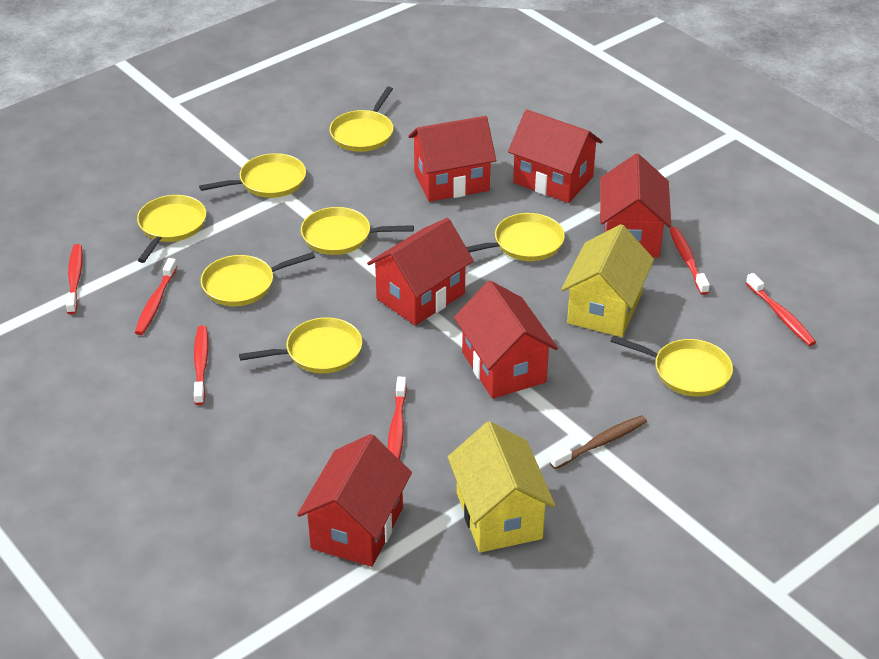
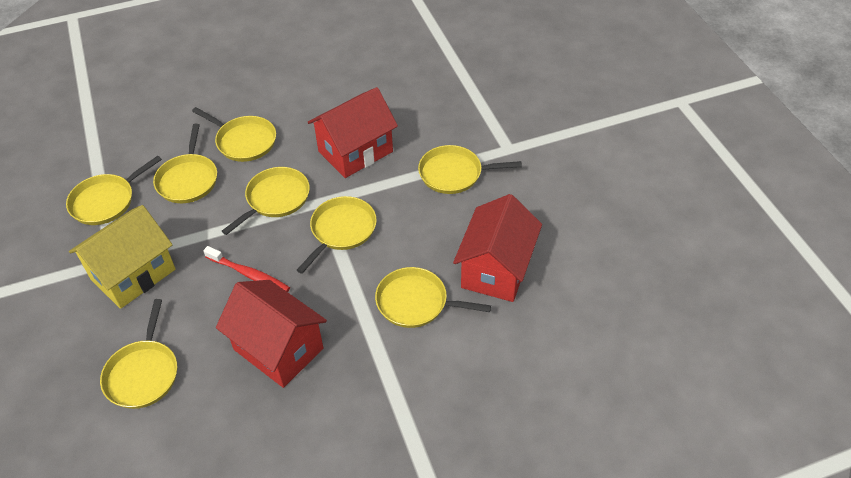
brown toothbrush: [550,415,647,469] = 1 -> none = 0
red house: [297,434,412,567] [367,218,474,326] [408,116,496,202] [454,281,558,399] [508,109,603,203] [600,154,671,258] = 6 -> [216,280,327,388] [308,87,398,178] [453,194,542,302] = 3
red toothbrush: [66,244,83,314] [135,258,177,335] [194,325,209,405] [387,377,407,460] [669,227,710,295] [746,273,816,346] = 6 -> [203,246,290,292] = 1
yellow house: [448,421,555,553] [561,224,654,337] = 2 -> [69,205,176,309] = 1

